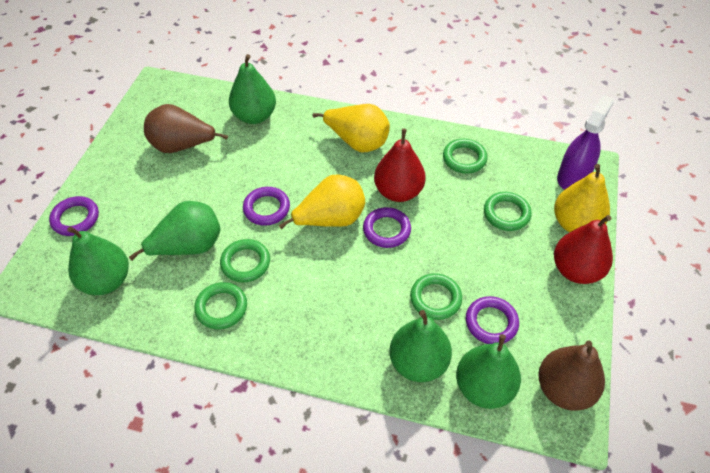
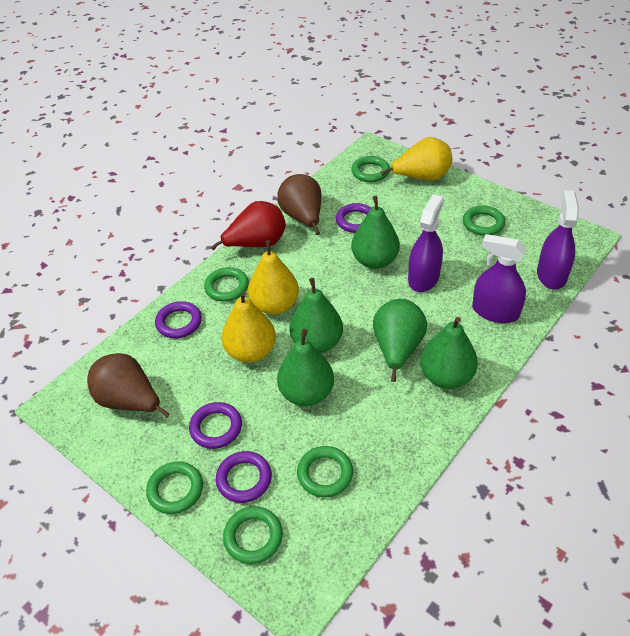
green ring: [194,282,247,329] [220,239,270,283] [410,273,462,320] [443,139,487,174] [484,192,532,231] = 5 -> [146,462,203,514] [204,267,249,302] [223,506,283,564] [297,446,353,498] [351,156,390,182] [463,206,505,236] = 6
purple spray bottle: [557,95,614,190] = 1 -> [408,194,444,292] [472,234,526,323] [537,190,579,290] = 3
red pear: [374,129,426,202] [554,215,613,284] = 2 -> [210,201,286,251] = 1

